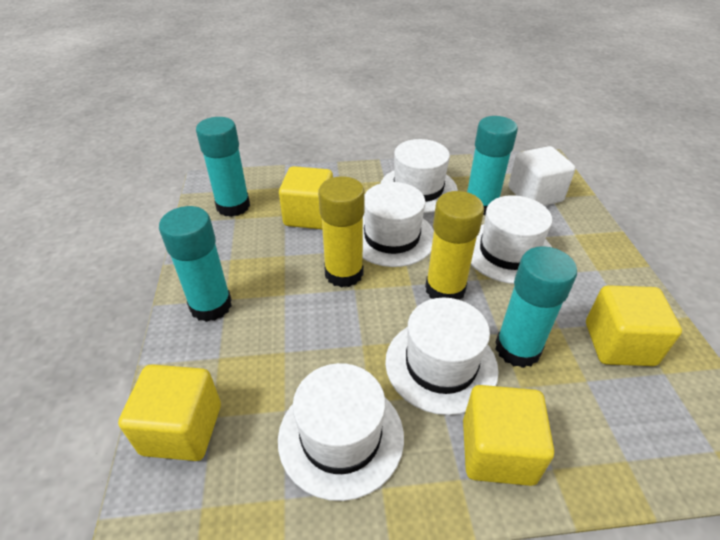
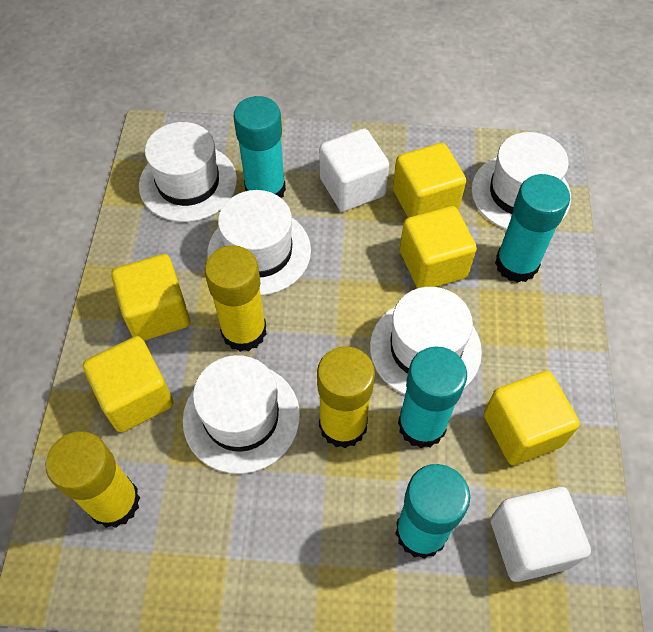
white cube: [508,146,575,206] = 1 -> [319,128,389,212] [491,487,591,582] = 2
yellow cube: [118,364,221,461] [279,166,333,229] [463,385,554,486] [586,285,682,366] = 4 -> [83,336,173,432] [111,254,190,341] [393,143,466,218] [400,206,477,289] [484,371,580,465] = 5
yellow glue stick: [318,176,365,288] [425,191,484,300] = 2 -> [46,431,140,528] [204,245,267,352] [317,346,375,448] = 3

